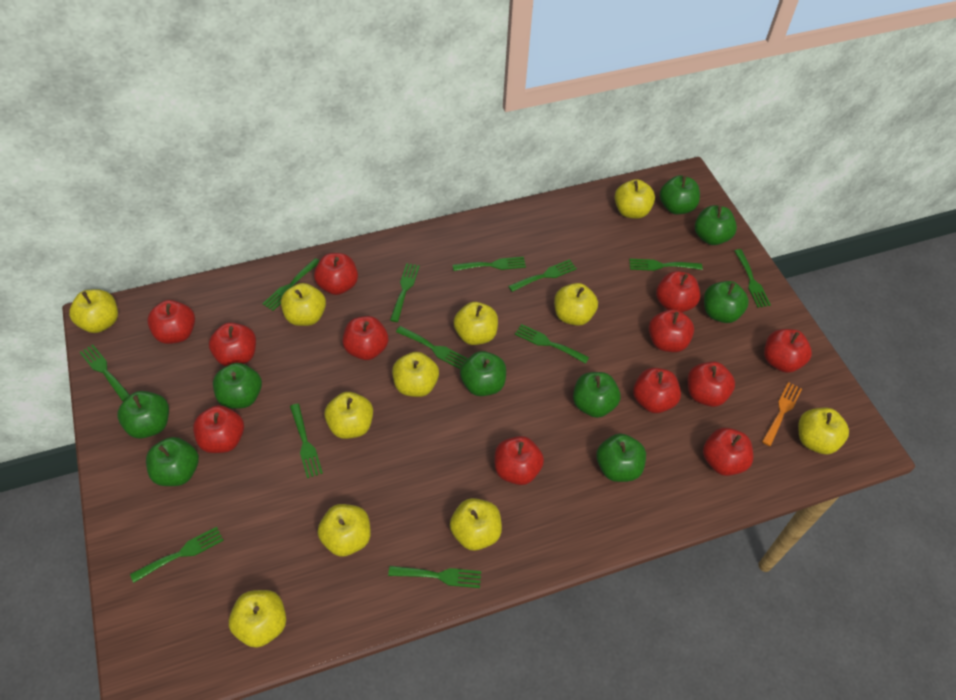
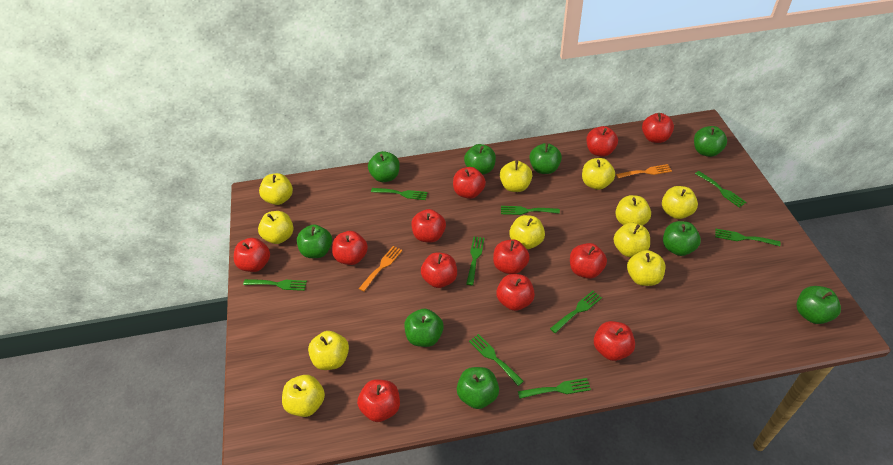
green fork: [80,344,130,401] [130,527,224,583] [263,258,320,311] [290,404,323,478] [388,566,481,588] [390,263,420,322] [396,326,468,369] [453,257,526,271] [508,259,577,292] [515,324,589,364] [629,259,703,271] [734,249,771,308] = 12 -> [243,279,307,291] [371,188,428,200] [466,237,485,285] [469,334,524,386] [501,206,560,215] [518,378,591,399] [550,291,602,333] [695,171,747,208] [715,229,781,246] = 9
orange fork: [762,382,802,446] = 1 -> [359,246,402,291] [616,164,672,178] = 2

